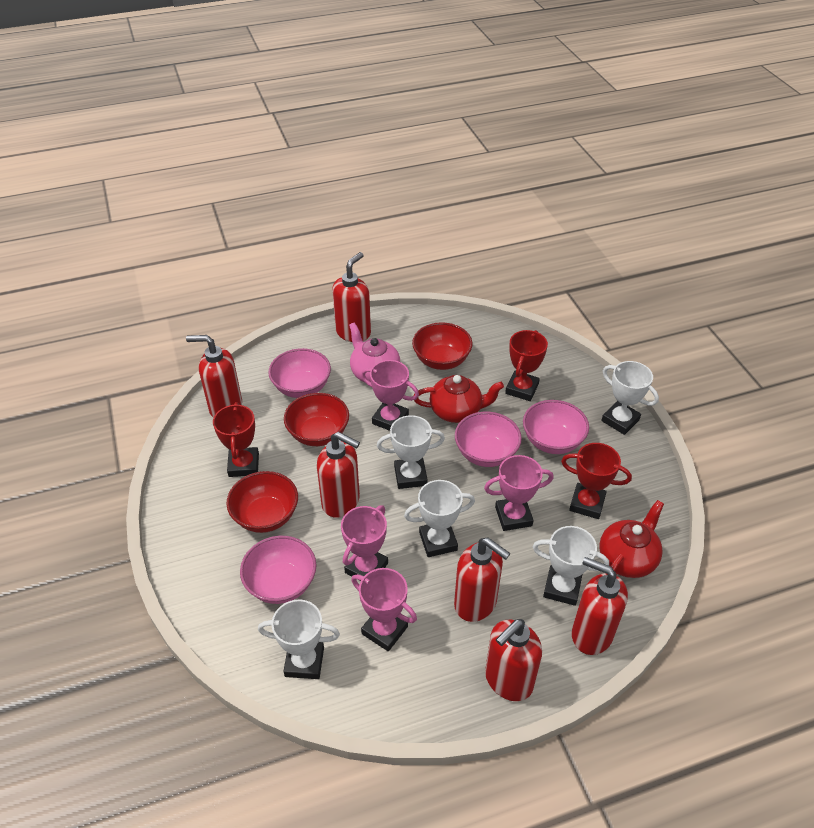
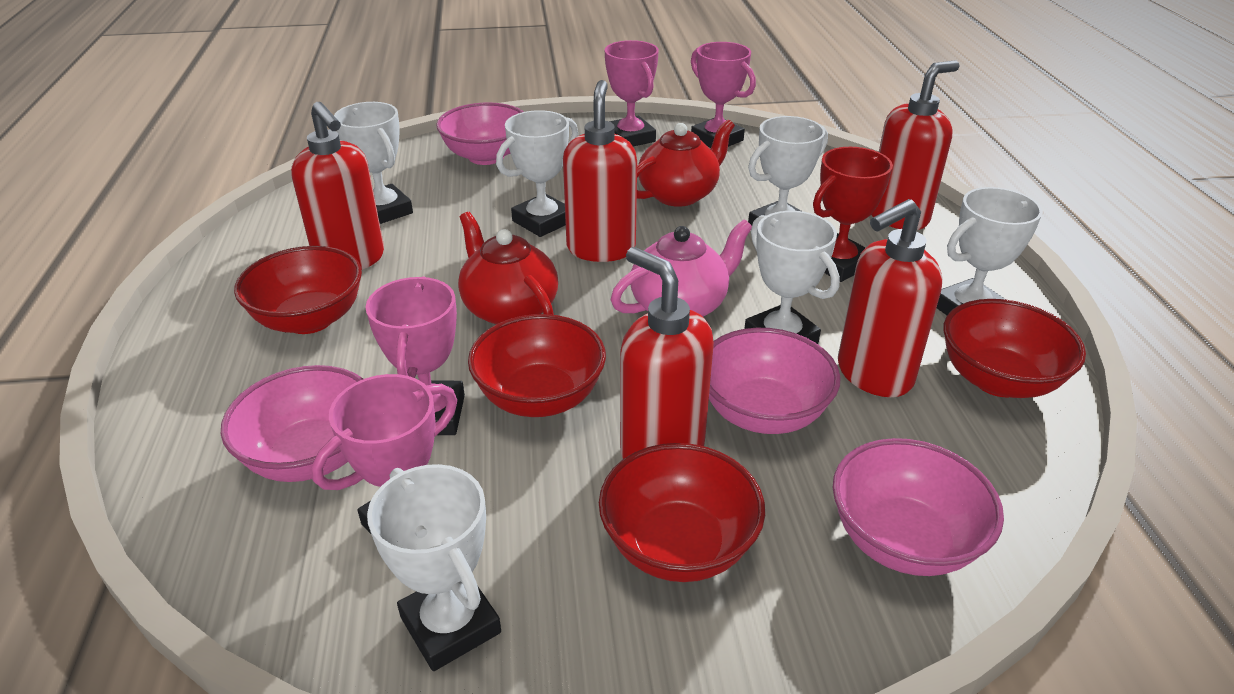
red bowl: [226,471,298,533] [284,393,349,446] [412,322,473,370] = 3 -> [234,246,362,334] [468,314,606,417] [599,443,765,582] [944,299,1086,398] = 4
red soap dispenser: [186,335,242,418] [317,432,360,518] [332,252,371,342] [454,538,510,622] [485,619,542,701] [572,557,628,655] = 6 -> [291,102,384,270] [563,80,637,262] [620,247,714,459] [838,199,943,397] [871,61,960,230] = 5
red trophy: [213,402,259,477] [505,330,548,401] [561,443,632,519] = 3 -> [813,147,893,282] = 1
white trophy: [258,600,340,679] [377,415,445,489] [404,480,475,557] [533,526,609,606] [601,361,659,435] = 5 -> [334,102,413,224] [367,464,501,671] [496,110,578,237] [744,211,840,344] [748,116,828,225] [937,187,1043,315] = 6

